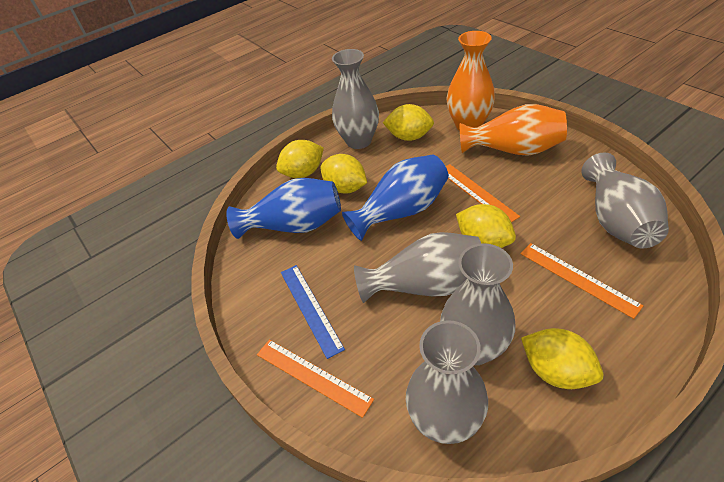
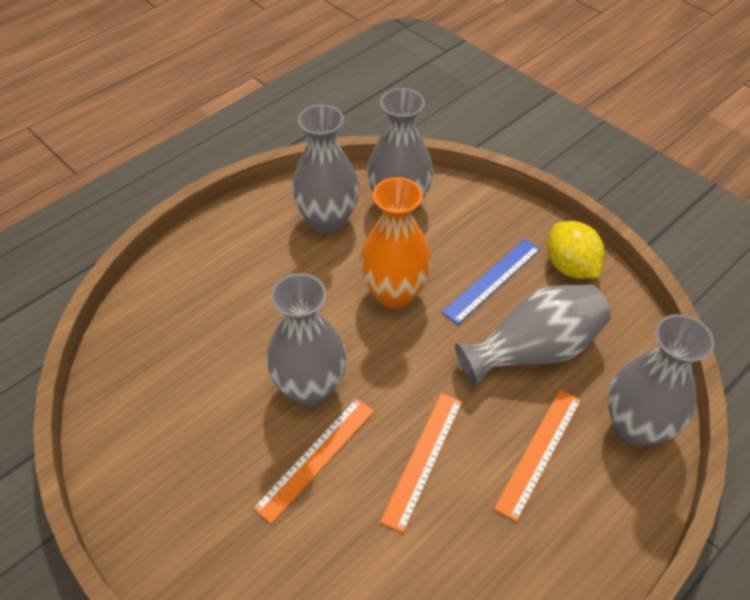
blue vase: [226,178,341,239] [342,154,449,241] = 2 -> none = 0
orange vase: [447,31,495,131] [460,104,567,156] = 2 -> [359,177,432,309] = 1
yellow lemon: [276,140,324,178] [321,154,367,193] [382,104,434,141] [456,204,516,248] [521,328,603,389] = 5 -> [547,221,605,279] = 1

